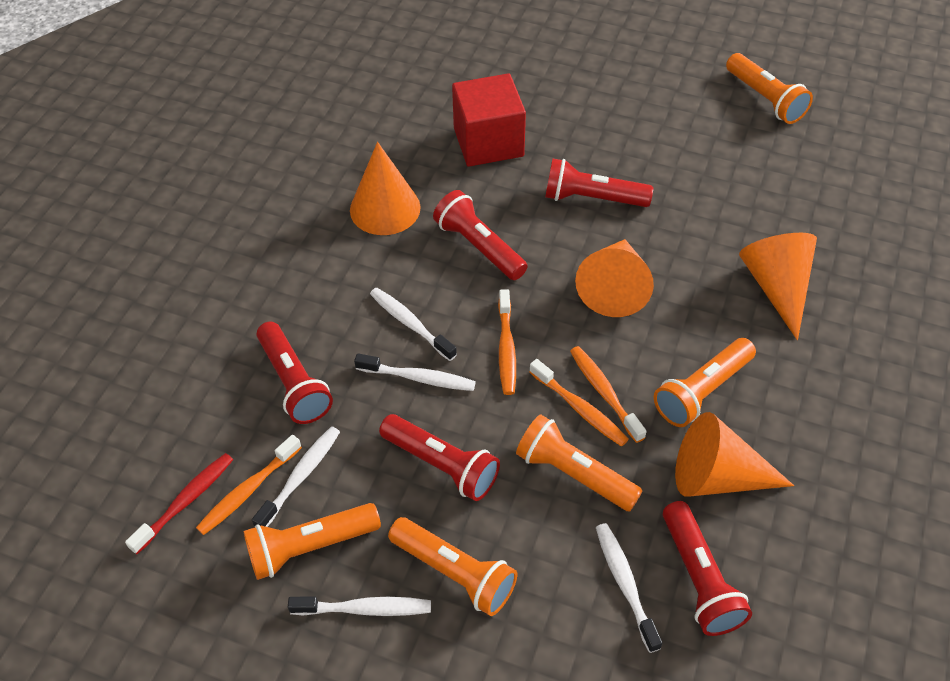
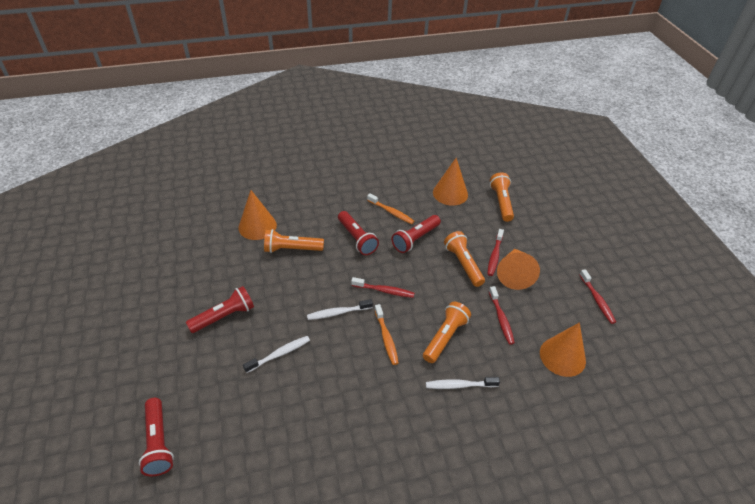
orange flashlight: [243,503,381,580] [388,517,517,616] [516,414,642,511] [654,338,756,427] [726,53,813,124] = 5 -> [264,229,324,253] [423,302,471,363] [444,231,485,287] [490,172,514,222] = 4
orange toothbrush: [196,435,302,535] [498,289,516,395] [530,359,629,447] [570,346,647,443] = 4 -> [367,193,414,224] [375,304,399,365] = 2
red cube: [452,73,526,167] = 1 -> none = 0
red flashlight: [256,322,333,424] [379,414,500,501] [433,190,528,280] [545,159,653,207] [663,501,752,636] = 5 -> [139,398,174,476] [186,286,254,333] [338,211,379,255] [392,215,441,253] = 4
red toothbrush: [125,453,233,554] = 1 -> [351,277,415,298] [487,229,504,276] [489,286,515,345] [579,269,616,324] = 4
white toothbrush: [252,426,340,527] [288,596,431,616] [354,353,476,391] [370,288,457,361] [596,523,663,653] = 5 -> [243,336,310,373] [307,299,373,320] [426,377,500,389] = 3

